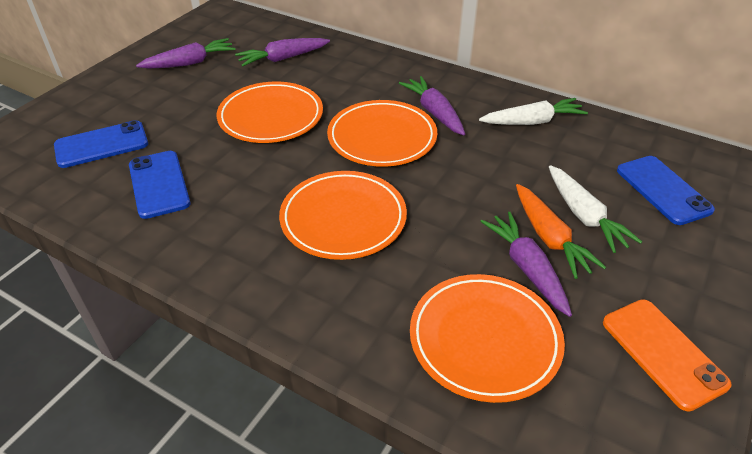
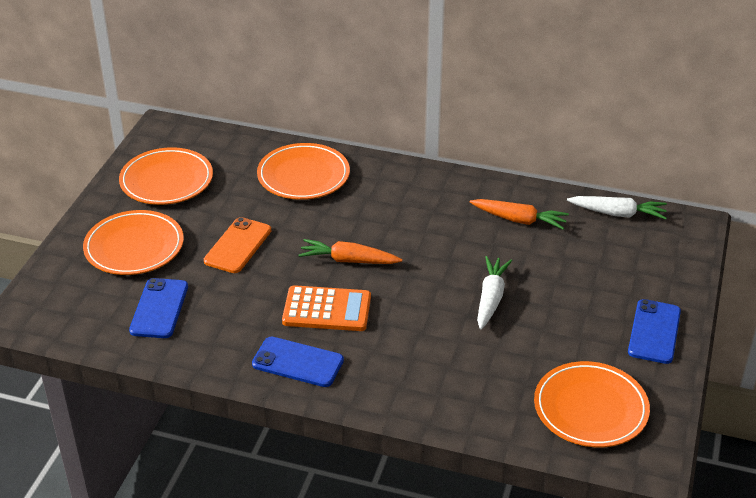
orange calculator: none = 0 -> [282,285,371,331] = 1
orange carrot: [516,184,606,279] = 1 -> [298,239,402,264] [470,199,569,230] = 2
purple carrot: [136,38,236,69] [235,38,330,67] [399,76,465,135] [480,212,572,317] = 4 -> none = 0

